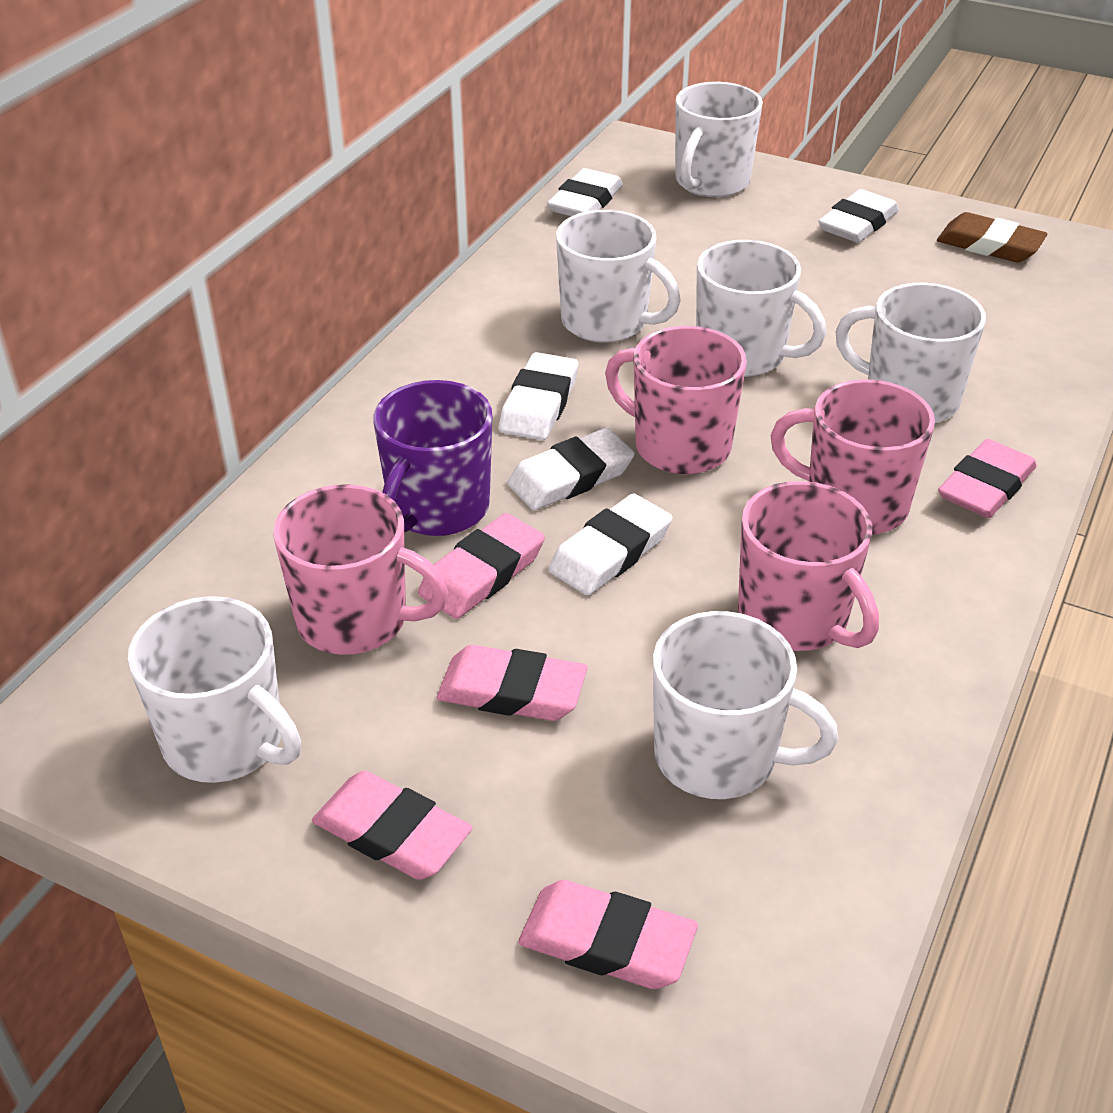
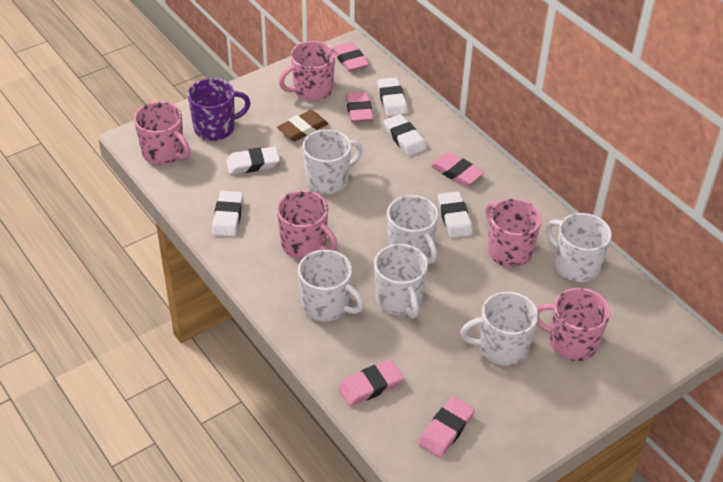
pink mug: [273,484,448,655] [605,326,747,474] [738,481,879,651] [770,379,935,535] = 4 -> [134,101,190,165] [277,190,338,259] [279,41,335,101] [486,198,542,267] [536,288,610,361] = 5

